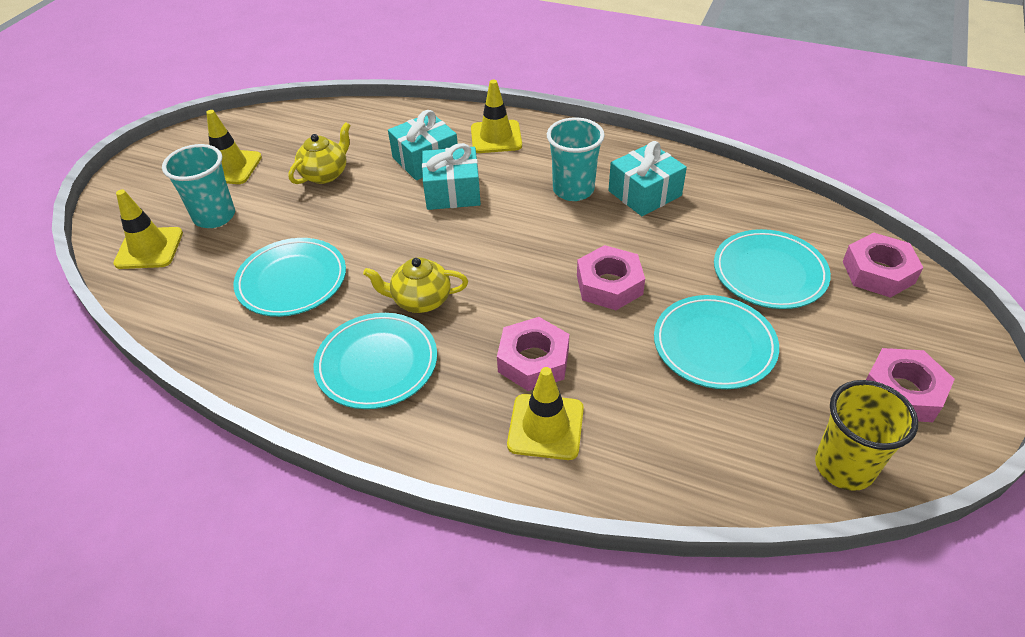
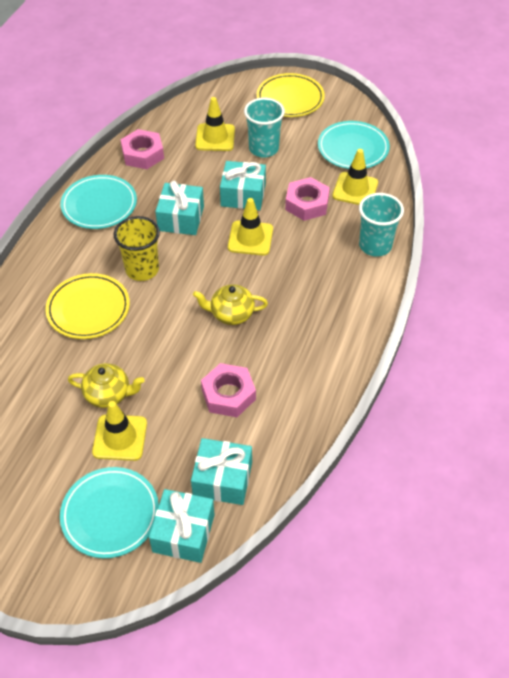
pink nut: [497,317,569,391] [577,245,645,310] [843,233,924,298] [866,348,955,422] = 4 -> [120,129,164,169] [201,363,256,417] [285,177,330,221] = 3
turquoise gift: [388,110,458,180] [422,143,481,210] [608,141,687,216] = 3 -> [149,489,215,563] [155,181,204,235] [191,438,252,505] [220,161,266,210] = 4
turquoise plate: [234,238,346,317] [314,313,437,409] [654,295,779,389] [714,229,831,309] = 4 -> [60,175,137,229] [60,467,159,558] [318,121,390,169] = 3
yellow plate: none = 0 -> [45,273,130,339] [257,73,325,117] = 2

